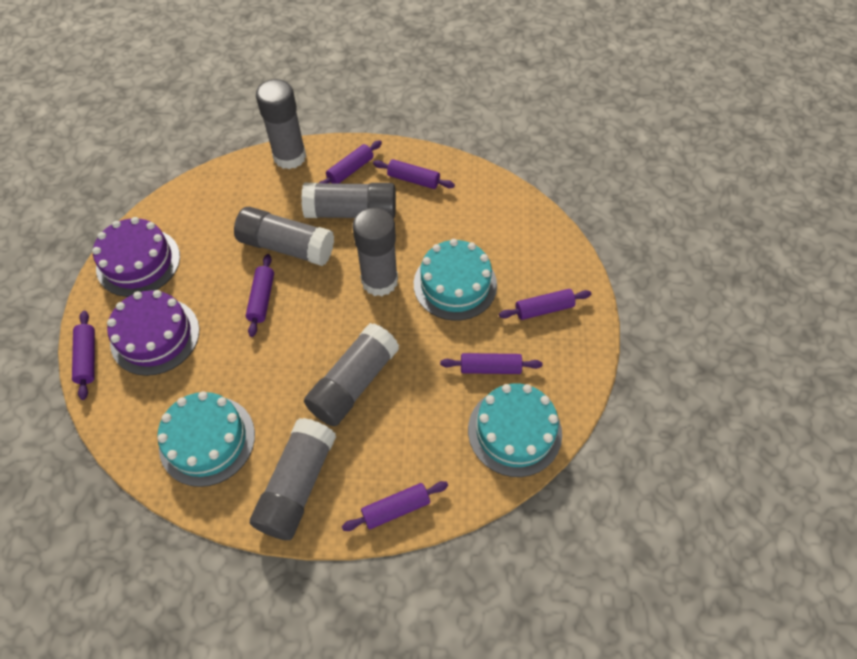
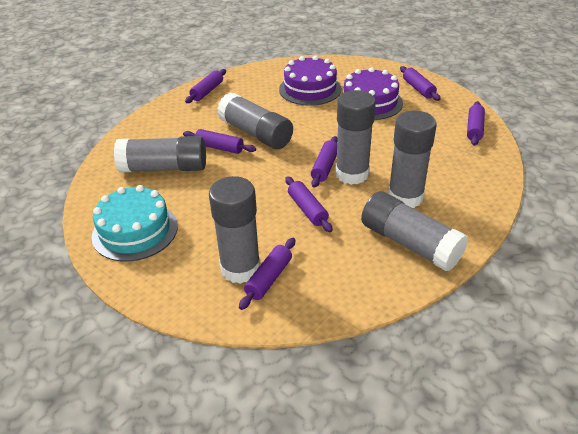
turquoise cake: [157,391,255,487] [414,239,497,321] [468,383,562,477] = 3 -> [92,185,178,262] = 1

